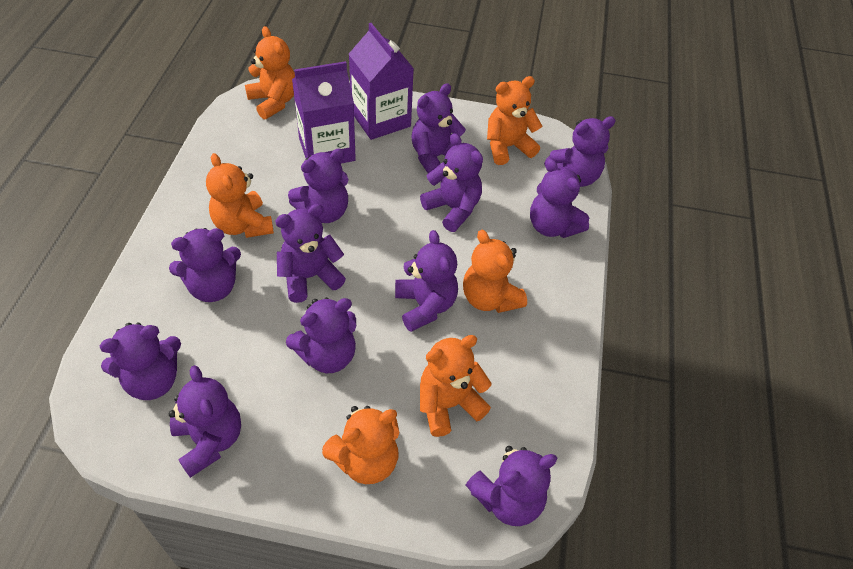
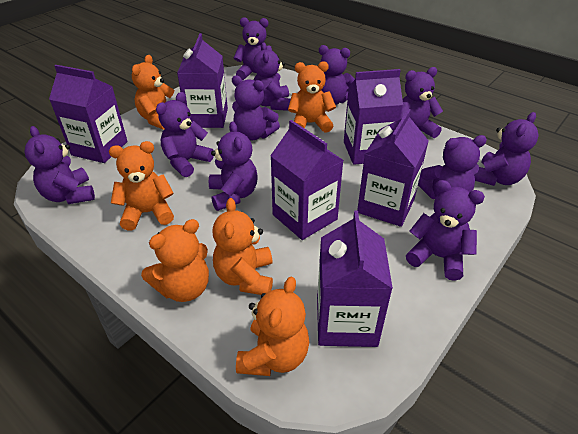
purple carton: [292,61,356,163] [349,23,414,140] = 2 -> [49,65,128,163] [177,33,228,128] [270,120,344,240] [317,211,393,347] [344,69,403,165] [357,109,429,227] = 6
purple teddy bear: [100,323,181,400] [169,228,241,302] [169,365,241,478] [275,204,346,303] [286,298,356,373] [288,148,349,223] [395,230,458,332] [411,83,466,173] [420,133,483,232] [466,446,557,526] [530,159,589,238] [544,116,616,187] = 12 -> [25,126,95,204] [156,92,214,177] [209,122,258,211] [232,75,280,140] [234,17,272,80] [253,42,291,111] [319,45,355,105] [400,67,443,138] [406,180,485,281] [418,135,487,199] [474,112,539,186] = 11

